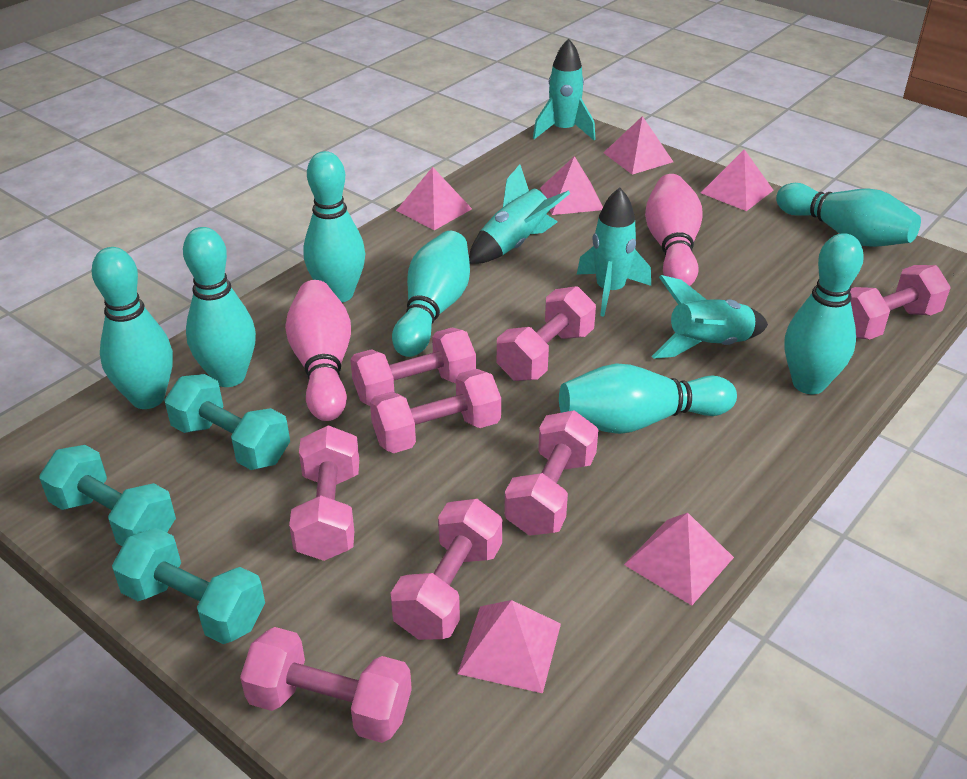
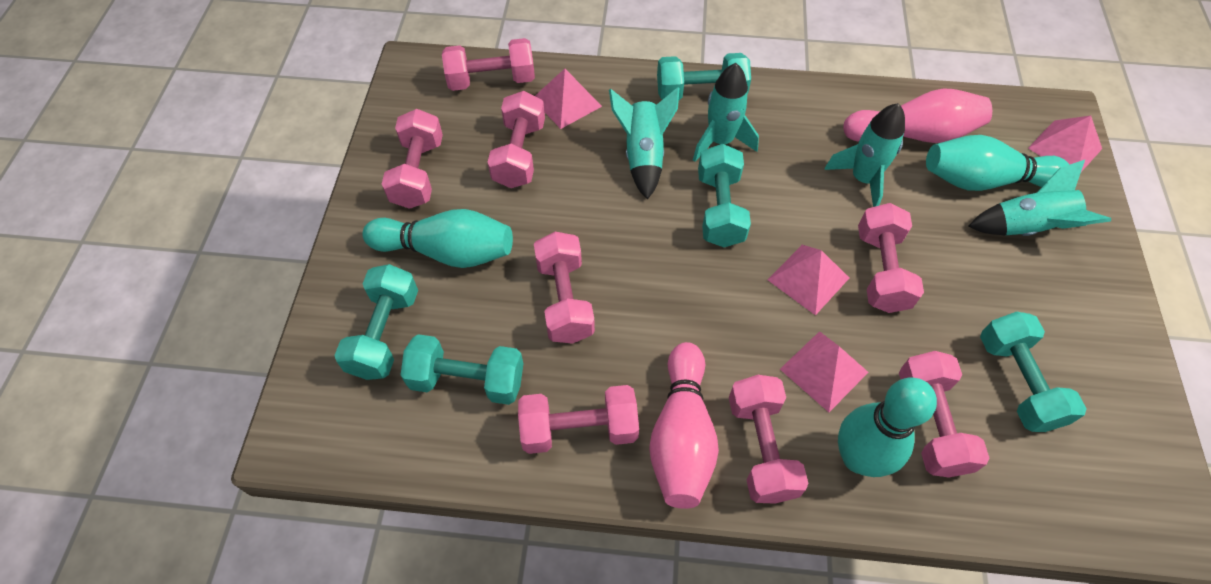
pink pyramid: [396,167,472,230] [458,600,561,693] [540,156,603,215] [603,116,673,175] [624,513,734,606] [701,149,773,211] = 6 -> [535,69,602,129] [768,245,849,315] [780,331,869,412] [1028,116,1102,172] = 4
turquoise bowling pin: [91,247,173,409] [183,227,256,387] [303,151,365,303] [392,231,470,357] [559,364,737,434] [776,183,921,247] [785,233,864,394] = 7 -> [362,209,513,268] [838,377,937,477] [926,135,1070,191] = 3
turquoise dumbbell: [39,445,176,546] [112,528,265,644] [165,374,290,470] = 3 -> [334,264,418,380] [401,334,523,405] [657,53,751,100] [698,144,751,247] [980,312,1087,432] = 5

